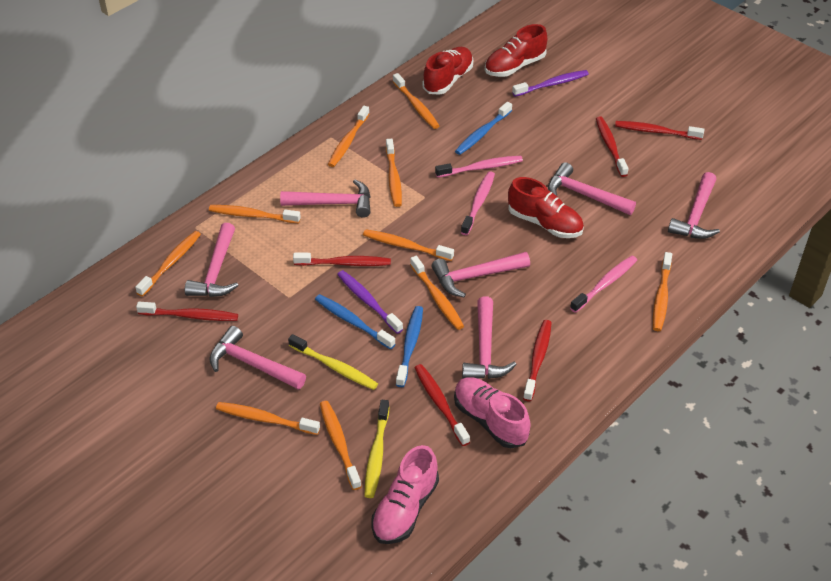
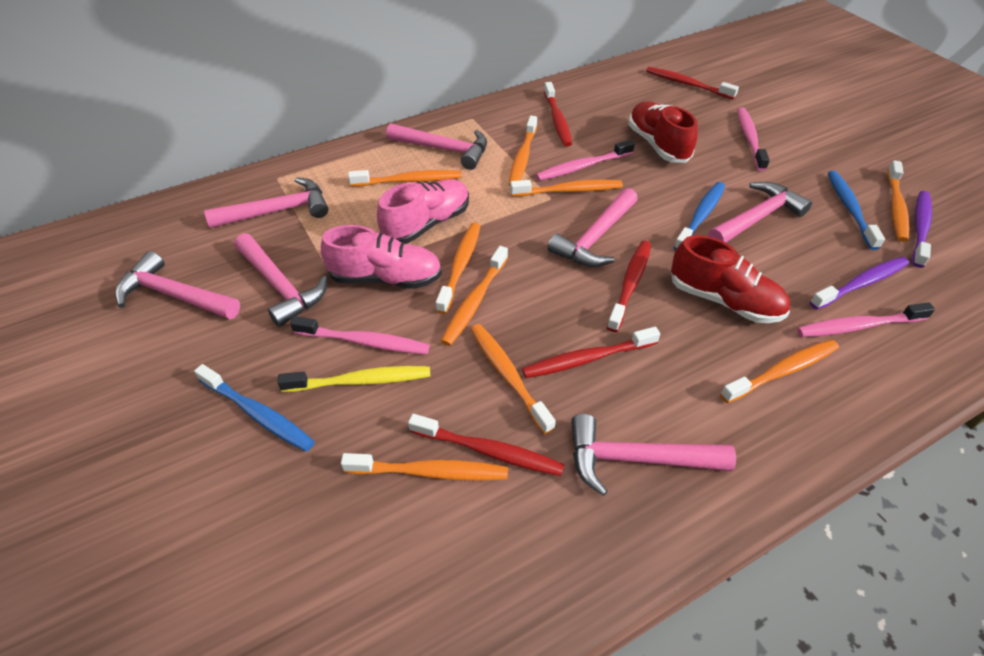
orange toothbrush: [135,231,201,297] [209,205,301,223] [216,402,320,435] [320,401,362,490] [328,106,370,167] [363,229,454,261] [386,139,402,207] [393,73,439,129] [410,256,464,330] [653,252,672,331] = 10 -> [341,453,508,480] [348,170,462,186] [436,223,480,314] [441,246,508,346] [471,324,556,434] [509,116,537,186] [510,180,623,197] [720,339,839,403] [887,160,909,242] = 9
pink toothbrush: [435,156,523,178] [461,171,495,235] [570,256,637,313] = 3 -> [290,316,430,354] [536,140,635,181] [737,107,770,171] [797,302,935,337] = 4
red shoe: [422,47,473,95] [485,24,547,77] [508,177,584,238] = 3 -> [628,101,698,163] [671,235,790,323] = 2
red toothbrush: [136,302,238,321] [293,253,391,266] [415,364,470,446] [523,320,552,402] [596,116,628,177] [615,121,704,140] = 6 -> [408,414,565,476] [522,327,660,378] [544,82,572,146] [607,241,651,332] [646,67,739,100] = 5
yellow toothbrush: [288,334,378,390] [364,400,389,498] = 2 -> [277,366,430,392] = 1

